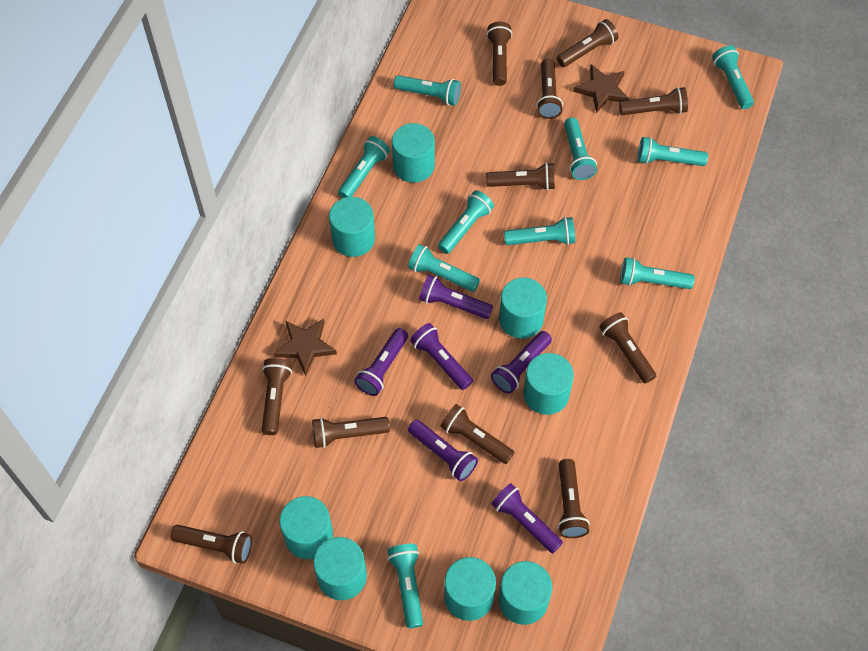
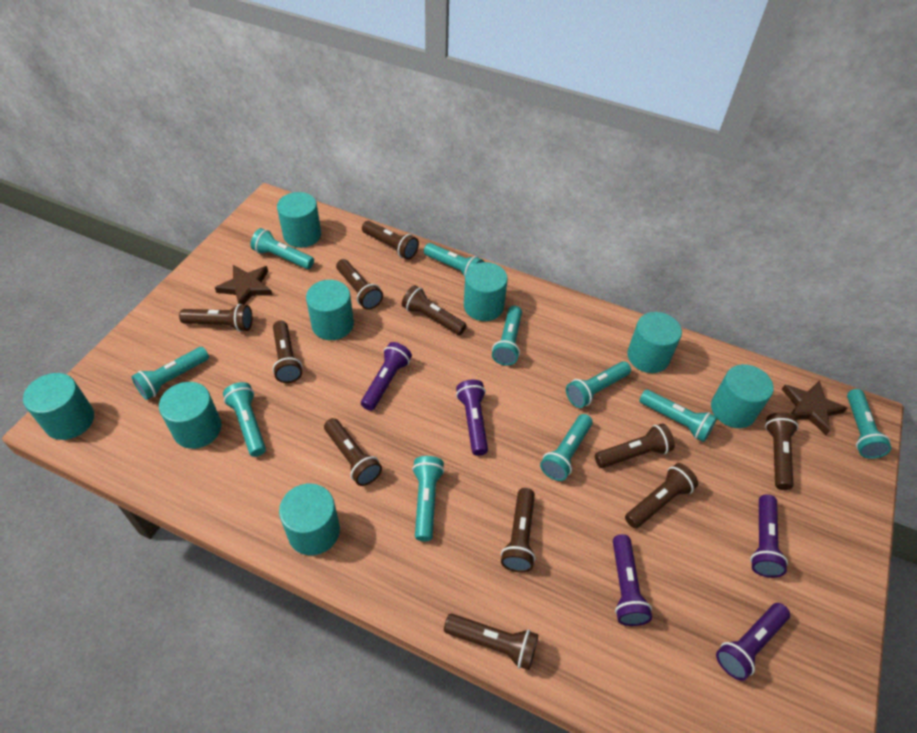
purple flashlight: [354,328,408,396] [408,420,478,481] [410,323,473,390] [419,275,493,319] [491,331,552,394] [491,483,563,553] = 6 -> [361,342,412,411] [456,380,488,456] [613,534,652,626] [716,603,790,681] [750,494,788,578] = 5

